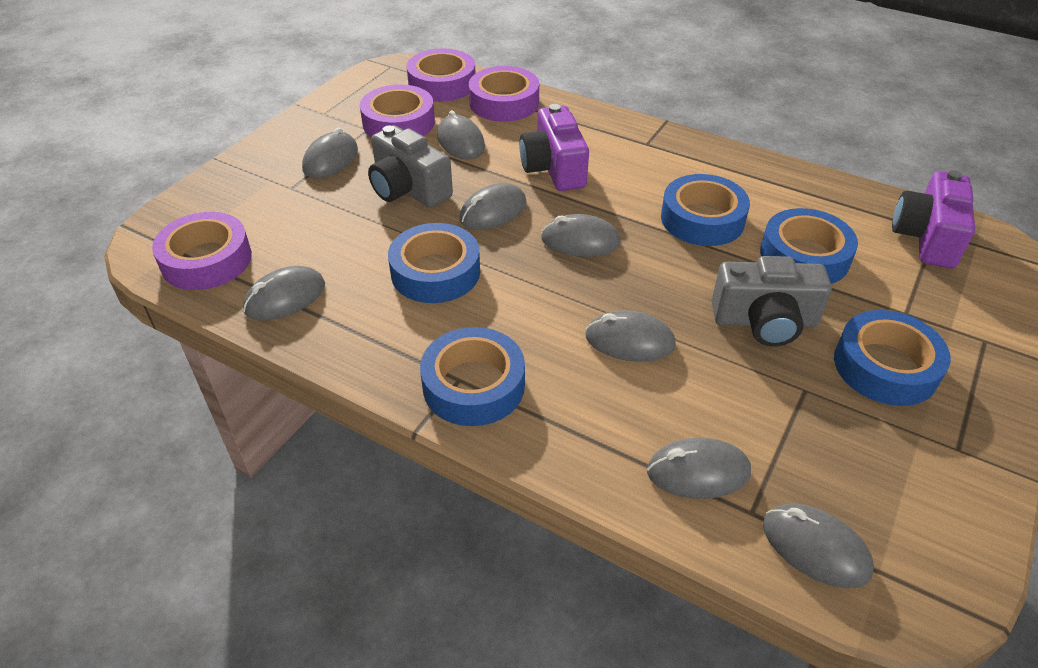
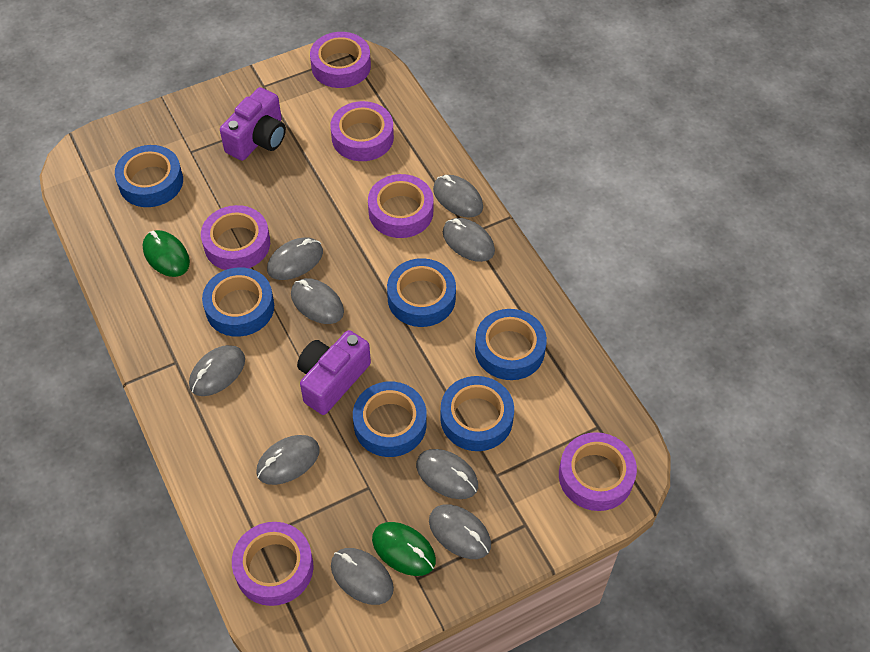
blue tape: [388,223,480,303] [420,327,525,426] [661,174,750,246] [760,208,858,284] [834,310,951,406] = 5 -> [115,145,183,207] [202,267,274,337] [353,381,427,457] [387,258,456,327] [440,376,514,451] [475,309,547,380] = 6
green mouse: none = 0 -> [143,230,190,277] [372,522,436,576] = 2
grey camera: [368,125,453,208] [711,256,832,347] = 2 -> none = 0
grey mouse: [243,266,325,320] [302,128,358,178] [437,110,485,160] [459,183,527,230] [541,214,621,257] [585,310,676,362] [647,438,751,499] [763,504,874,588] = 8 -> [189,345,245,396] [256,435,320,485] [267,237,323,280] [291,278,344,324] [331,548,394,605] [416,449,478,499] [429,504,491,559] [433,175,483,218] [443,218,495,262] = 9
purple tape: [152,212,252,290] [360,84,435,137] [407,48,475,102] [469,66,539,122] = 4 -> [201,205,270,270] [232,522,313,606] [310,32,371,88] [331,101,394,161] [368,174,434,238] [559,432,637,511] = 6

